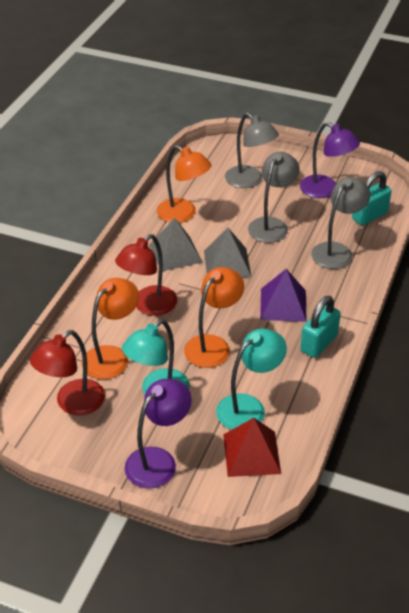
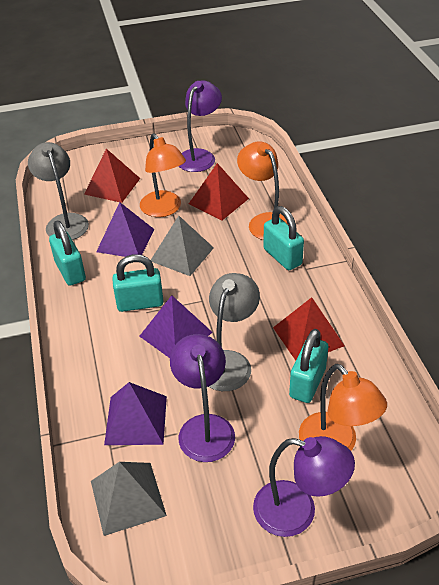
grey lamp: [225,113,279,188] [248,152,300,243] [311,177,370,269] = 3 -> [28,142,89,240] [209,273,260,391] = 2
purple lamp: [125,379,192,489] [300,122,360,198] = 2 -> [170,334,235,462] [179,80,222,172] [253,436,355,537] = 3
purple pyramid: [260,269,307,322] = 1 -> [96,202,155,257] [104,382,167,445] [139,295,213,358] = 3
red lamp: [30,330,105,415] [115,234,177,316] = 2 -> none = 0
red pyramid: [223,418,281,477] = 1 -> [84,149,140,203] [189,163,249,220] [273,297,345,361] = 3
turquoise lamp: [122,319,190,394] [216,328,287,430] = 2 -> none = 0
turquoise padlock: [300,296,341,358] [352,171,392,226] = 2 -> [49,221,86,286] [112,254,164,312] [263,206,304,270] [289,329,328,403] = 4

